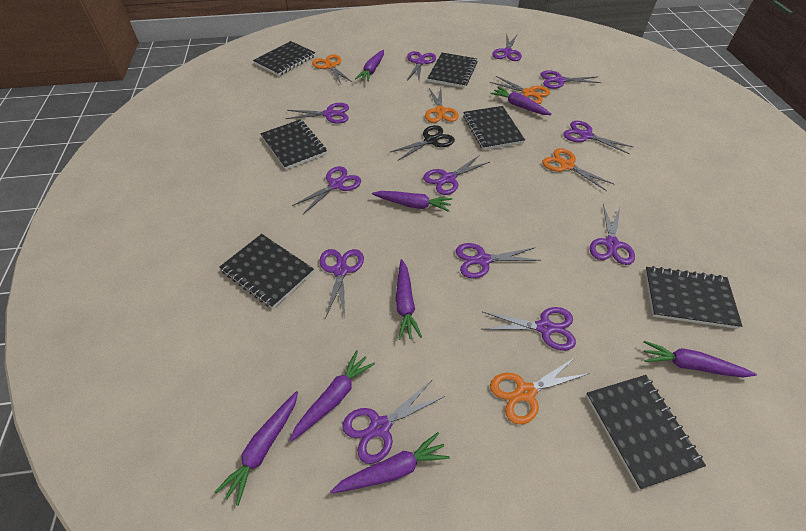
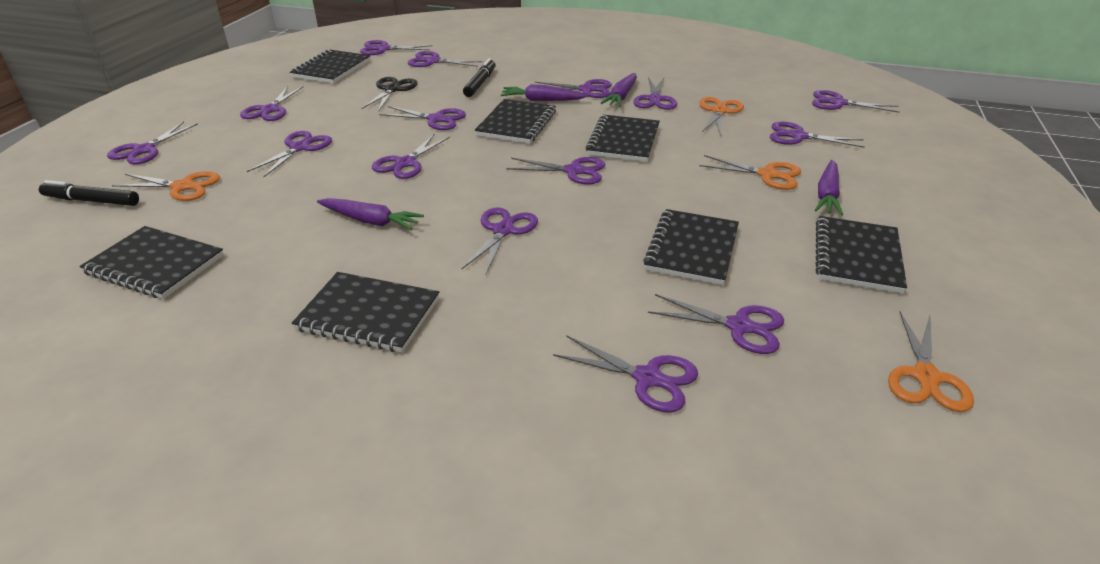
black marker: none = 0 -> [39,180,139,206] [463,58,496,97] = 2
orange scissors: [312,54,353,84] [425,88,459,123] [490,76,550,104] [490,357,590,424] [542,148,614,191] = 5 -> [112,171,220,201] [699,97,744,135] [699,155,801,190] [888,312,974,412] = 4
purple carrot: [215,391,298,506] [289,350,375,442] [330,432,450,494] [355,50,384,82] [372,191,452,212] [396,259,422,340] [490,87,552,115] [643,341,757,378] = 8 -> [317,198,424,230] [501,84,588,101] [601,73,637,107] [815,160,843,216] = 4
purple scissors: [286,103,349,124] [292,166,361,214] [319,249,364,319] [342,380,445,464] [407,51,436,80] [423,155,490,195] [456,243,541,279] [483,307,576,351] [492,33,522,61] [540,70,602,89] [563,121,633,154] [590,204,635,265] = 12 -> [107,122,198,165] [240,86,304,121] [247,131,332,177] [360,40,432,55] [372,134,450,179] [379,106,466,130] [408,51,483,67] [462,208,538,276] [506,157,605,185] [535,79,612,98] [553,335,698,413] [633,77,677,110] [648,294,784,354] [770,121,864,148] [812,90,900,113] = 15

